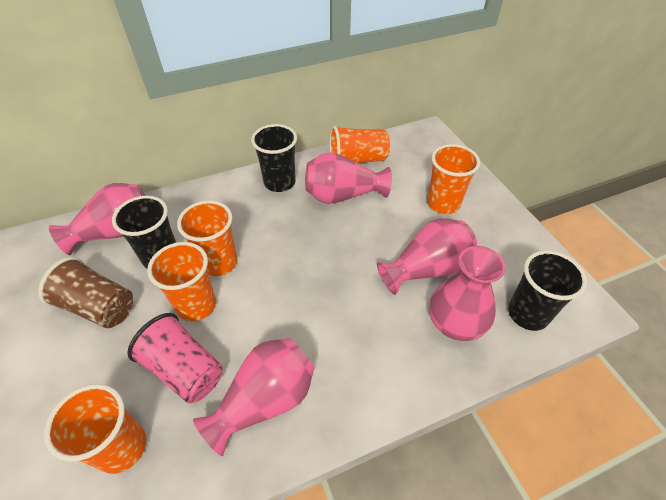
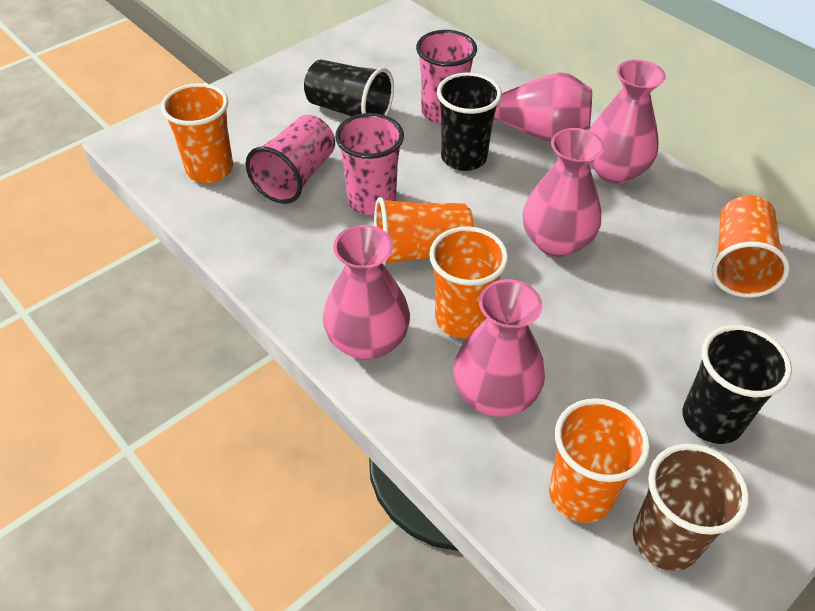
pink cup: [127,313,223,403] = 1 -> [246,115,335,204] [335,113,404,215] [416,30,477,124] = 3

